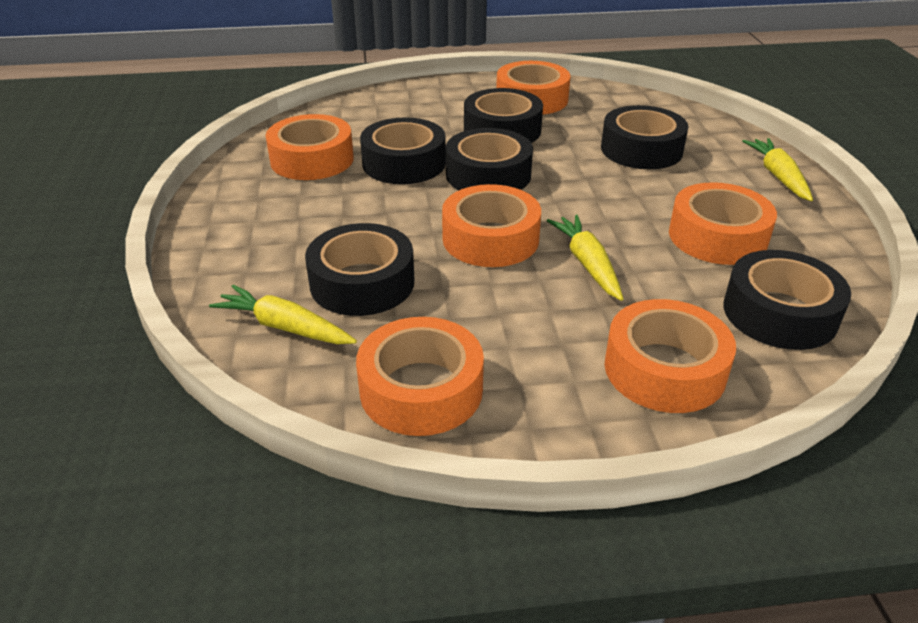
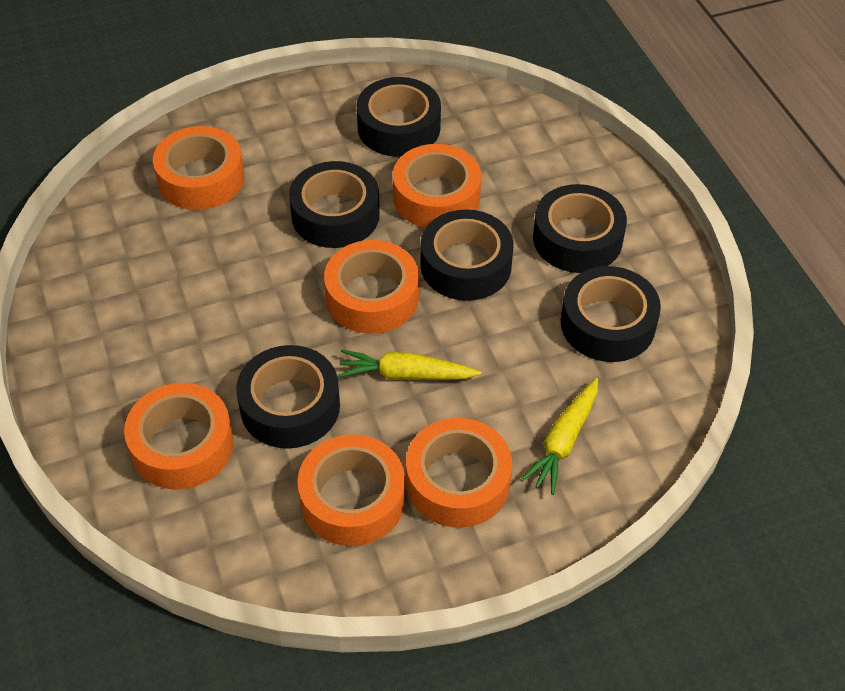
yellow carrot: [209,285,357,344] [547,214,623,301] [742,138,813,201] = 3 -> [338,350,481,380] [520,378,598,495] = 2

